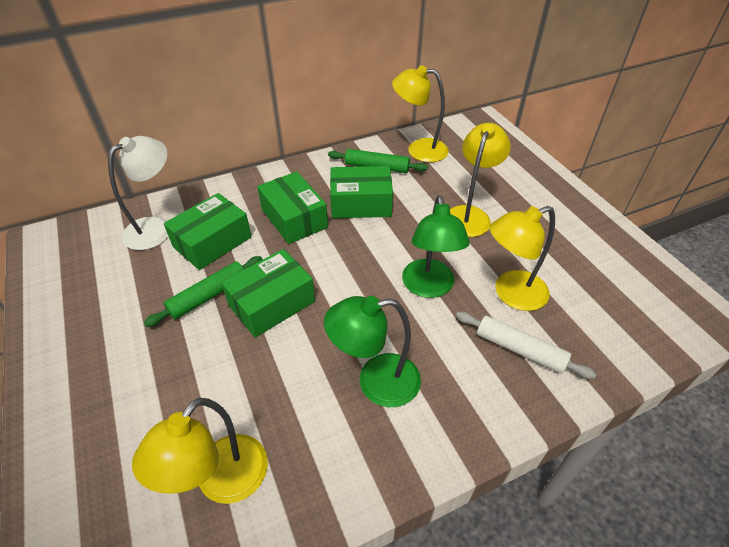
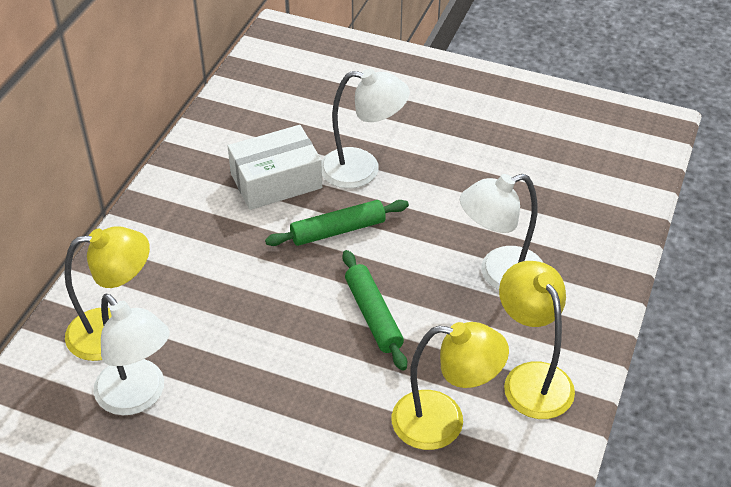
green box: [164,193,252,270] [221,249,315,338] [257,172,328,244] [330,166,393,218] = 4 -> none = 0
green lamp: [324,296,421,407] [402,195,470,298] = 2 -> none = 0
white box: none = 0 -> [228,125,322,210] = 1
white lamp: [108,136,169,250] = 1 -> [94,294,170,415] [321,68,410,188] [460,174,543,290] = 3
white rolling pin: [456,312,596,379] = 1 -> none = 0
yellow lamp: [132,398,268,504] [392,65,449,162] [450,123,511,237] [489,206,555,311] = 4 -> [64,226,150,361] [392,322,509,450] [499,261,575,419] = 3

